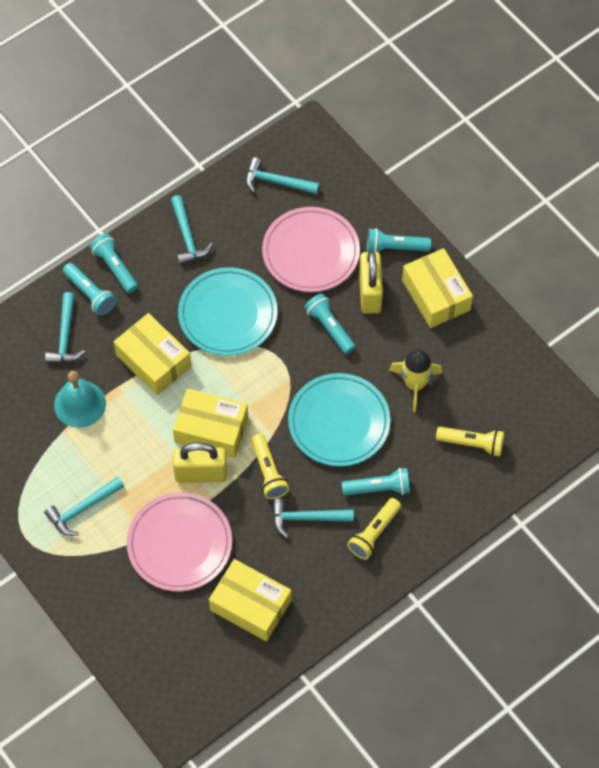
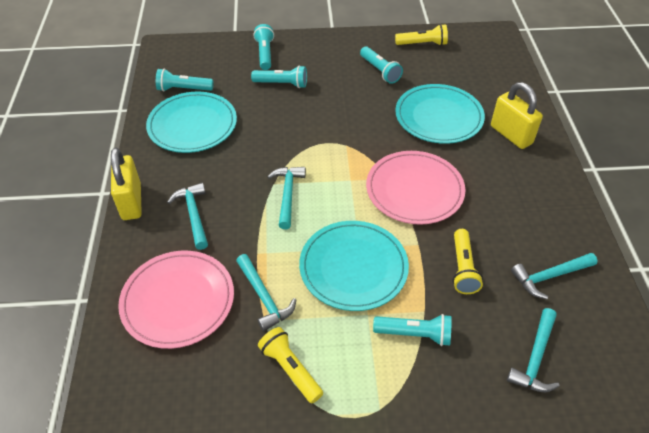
turquoise bell: [54,371,106,428] = 1 -> none = 0
turquoise plate: [178,267,278,356] [288,373,391,467] = 2 -> [146,92,237,153] [299,221,409,311] [395,84,485,144] = 3
yellow box: [114,313,192,395] [173,388,248,458] [209,559,291,641] [402,248,473,328] = 4 -> none = 0
yellow rocket: [389,349,442,412] = 1 -> none = 0

